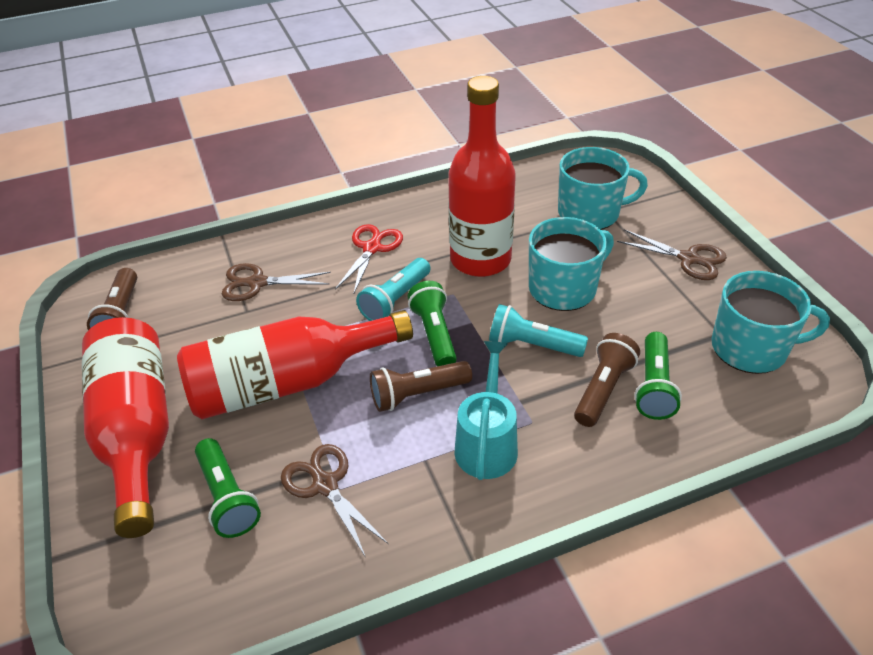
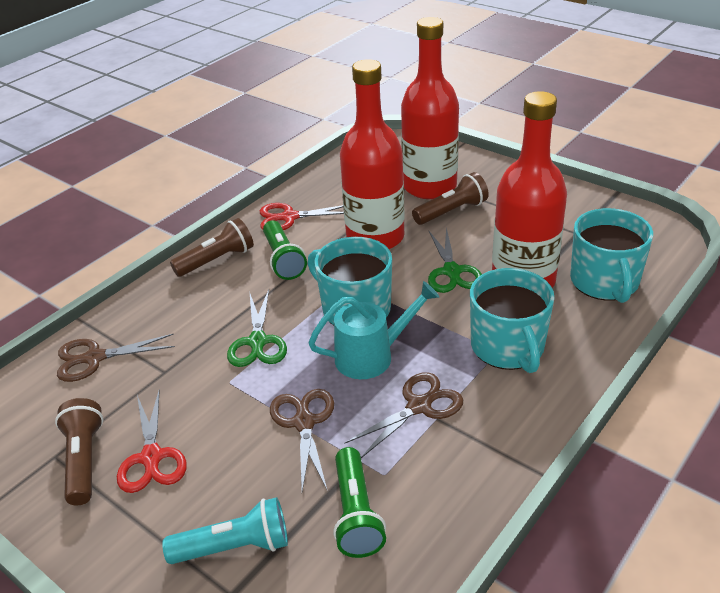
green flashlight: [195,438,261,538] [407,281,457,366] [634,332,682,420] = 3 -> [263,220,307,280] [333,447,386,558] = 2
green scissors: none = 0 -> [227,289,287,367] [428,227,482,293] = 2
red scissors: [335,224,403,295] = 1 -> [117,389,187,493] [260,203,344,230] = 2
turquoise flashlight: [356,258,431,321] [489,304,588,357] = 2 -> [162,497,288,564] = 1

